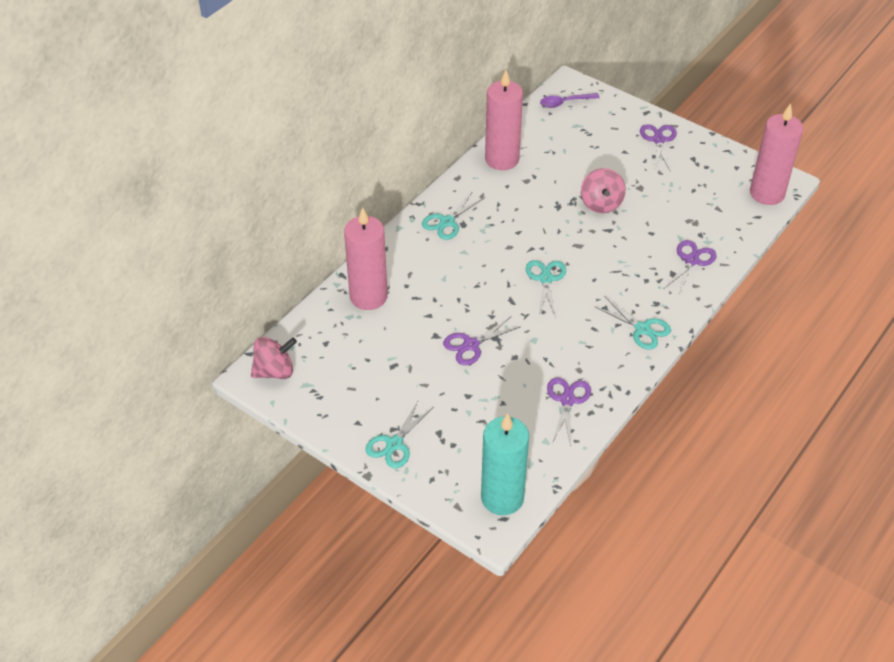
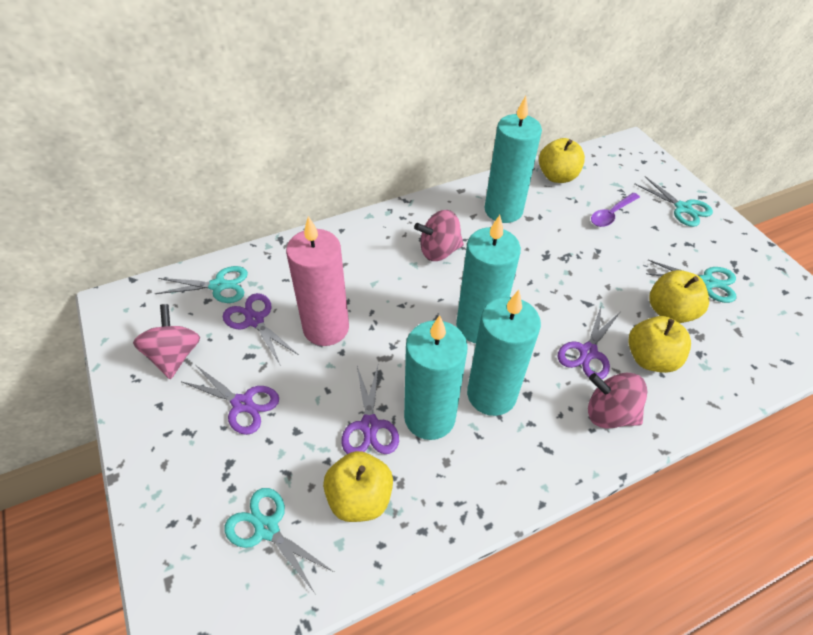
pink candle: [344,207,388,310] [485,70,523,170] [750,103,803,205] = 3 -> [286,216,349,346] = 1
pink spinning top: [251,337,297,379] [581,168,626,213] = 2 -> [133,304,200,379] [414,210,464,261] [588,373,647,429] = 3
turquoise candle: [481,413,529,515] = 1 -> [404,315,468,440] [456,215,521,343] [467,290,541,416] [485,96,542,223] = 4
yellow apple: none = 0 -> [323,451,393,522] [539,138,585,183] [628,316,691,373] [650,270,709,323] = 4

